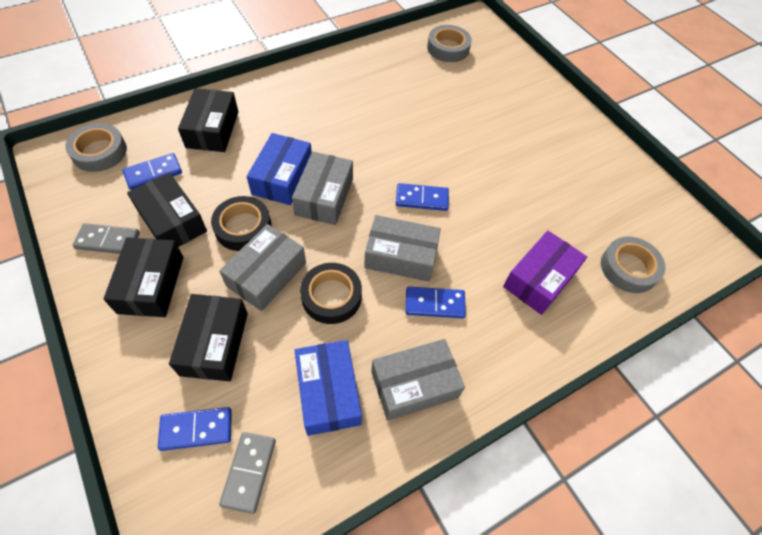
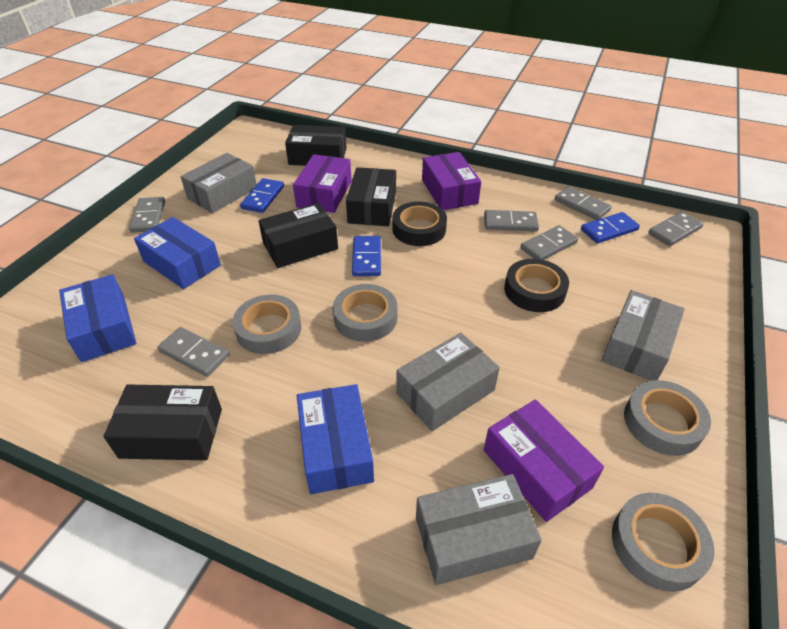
blue box: [247,133,312,205] [294,340,362,436] = 2 -> [59,274,136,362] [134,217,221,289] [297,384,374,494] = 3
blue domino: [122,153,182,190] [158,407,232,451] [396,183,449,211] [406,287,466,318] = 4 -> [240,178,284,213] [352,236,381,276] [581,212,640,243] = 3
grey domino: [73,223,140,254] [219,432,276,514] = 2 -> [129,197,165,233] [157,327,229,377] [484,210,539,232] [520,225,578,260] [555,186,612,220] [648,211,703,246] = 6
grey tape: [65,123,127,172] [427,25,472,62] [601,236,665,293] = 3 -> [233,295,301,354] [333,284,397,342] [612,493,715,592] [624,380,711,456] = 4
purple box: [503,231,587,315] = 1 -> [293,154,352,213] [422,152,481,210] [484,399,604,522] = 3

